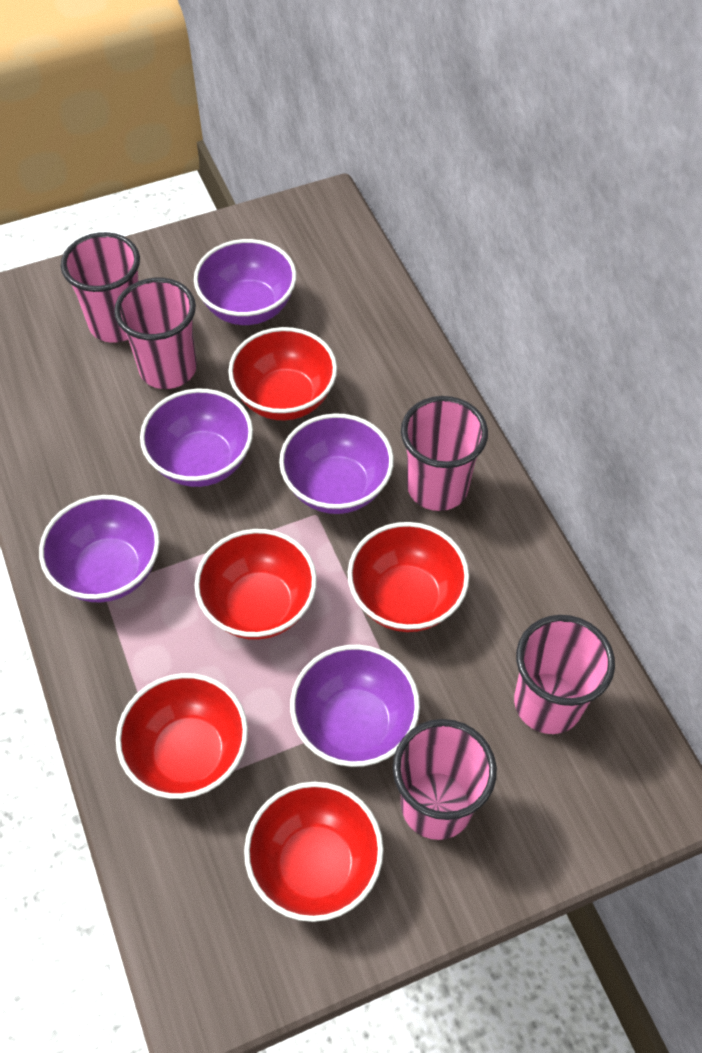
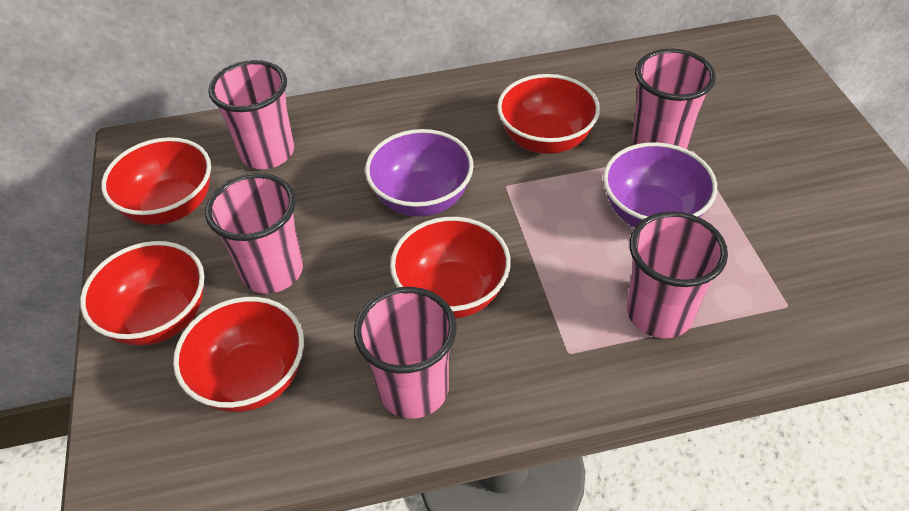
purple bowl: [39,495,160,602] [140,389,253,487] [194,239,296,325] [279,414,394,514] [290,645,420,767] = 5 -> [365,129,474,217] [603,142,717,227] = 2

